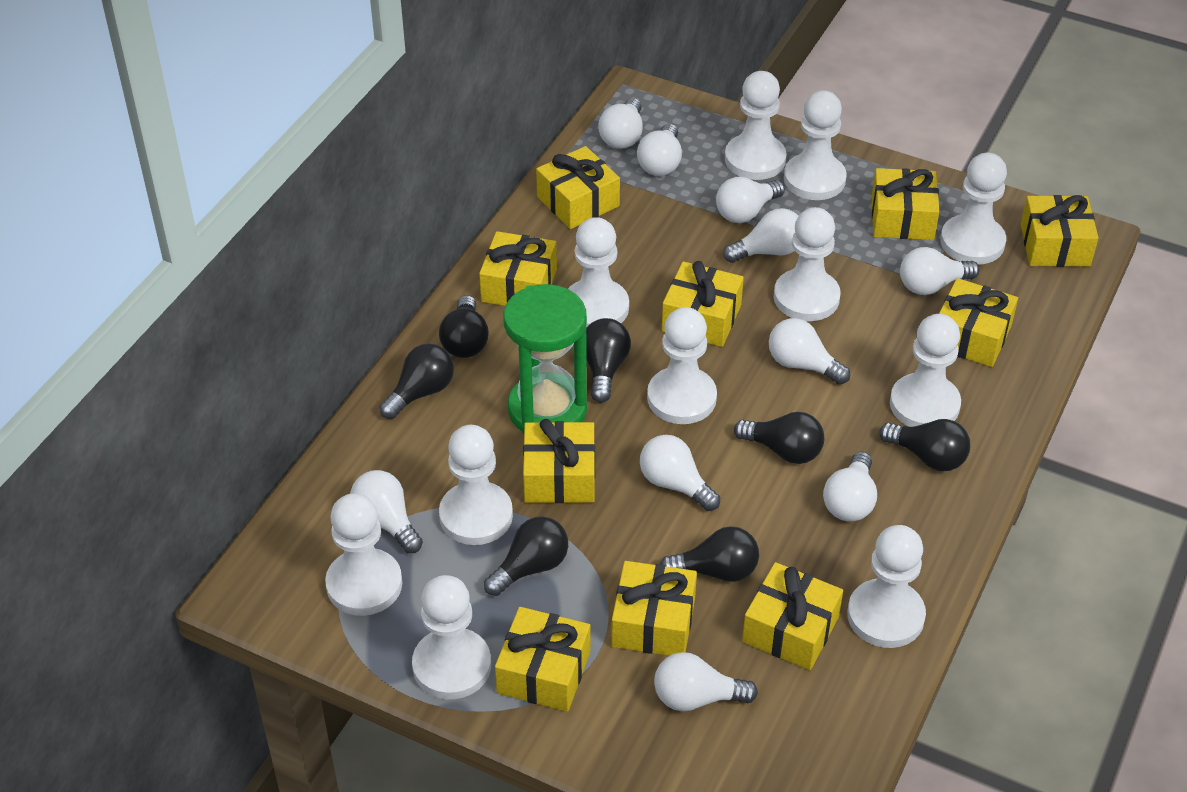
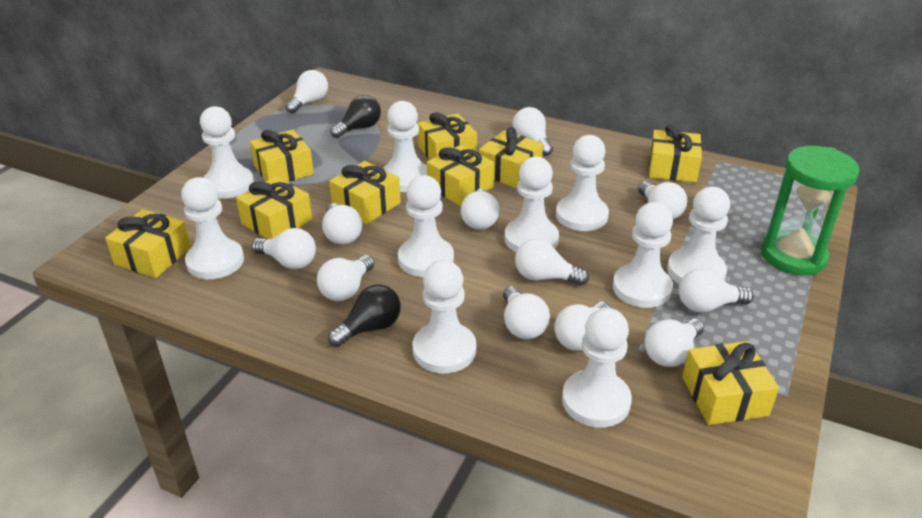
black light bulb: [380,343,454,419] [439,295,489,358] [484,516,568,596] [586,318,631,403] [660,526,759,582] [734,412,824,464] [879,419,970,471] = 7 -> [328,285,401,347] [330,95,381,138] = 2
white light bulb: [350,470,423,553] [598,98,643,149] [637,124,682,176] [640,435,720,511] [654,652,758,711] [716,177,785,223] [723,208,798,263] [769,318,850,385] [823,451,877,521] [900,247,980,295] = 10 -> [252,228,316,269] [286,70,328,113] [317,255,374,301] [322,203,362,245] [461,189,500,230] [503,286,550,339] [512,107,553,156] [515,239,589,286] [554,301,610,351] [638,181,687,219] [645,318,704,367] [679,268,754,313] = 12
white pawn: [325,493,402,616] [412,575,491,699] [439,425,513,545] [568,217,629,328] [647,307,717,424] [725,71,787,180] [774,207,841,321] [784,90,846,200] [847,525,926,648] [890,314,961,427] [940,153,1007,265] = 11 -> [181,177,244,279] [200,106,254,199] [383,101,427,192] [398,175,454,277] [413,260,476,373] [504,157,559,252] [556,135,609,231] [562,308,632,428] [613,202,673,308] [667,187,730,284] = 10
yellow gift: [479,231,557,306] [495,607,590,712] [523,419,595,503] [536,146,620,229] [611,561,697,656] [662,261,744,347] [742,562,843,670] [872,168,939,240] [939,278,1018,367] [1021,195,1098,267] = 10 -> [105,209,191,278] [236,177,312,239] [250,130,314,182] [329,161,401,224] [418,112,477,160] [427,145,494,206] [479,127,543,188] [649,124,702,182] [682,341,779,425] = 9

